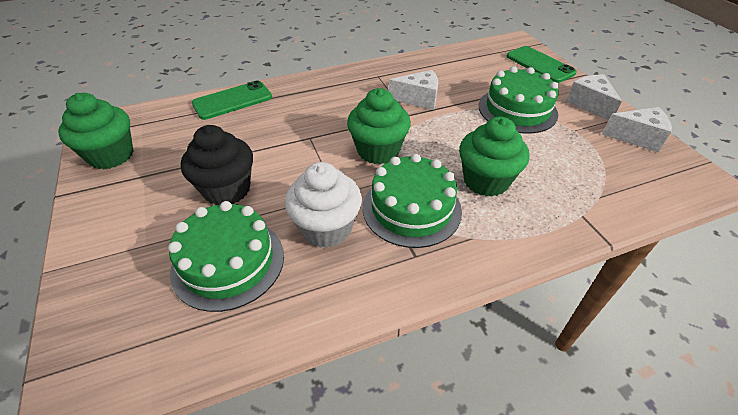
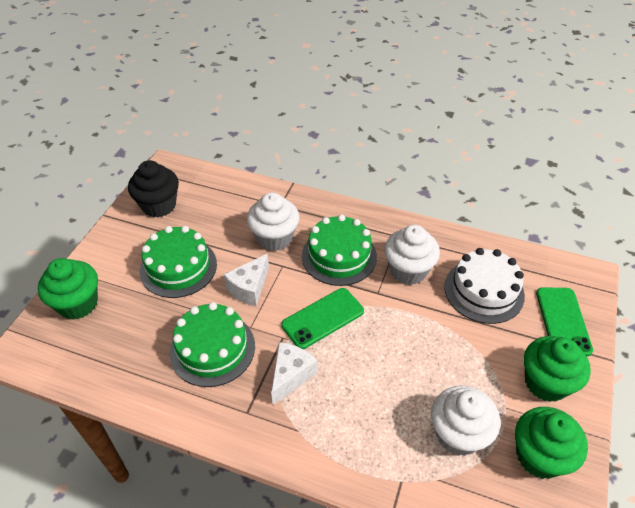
white cake: none = 0 -> [444,248,525,324] = 1
white cheese: [389,70,438,110] [566,74,622,120] [602,107,672,152] = 3 -> [223,254,269,306] [271,342,317,405] = 2
white cupcake: [285,162,362,248] = 1 -> [247,192,299,251] [384,225,440,285] [431,385,500,456] = 3

